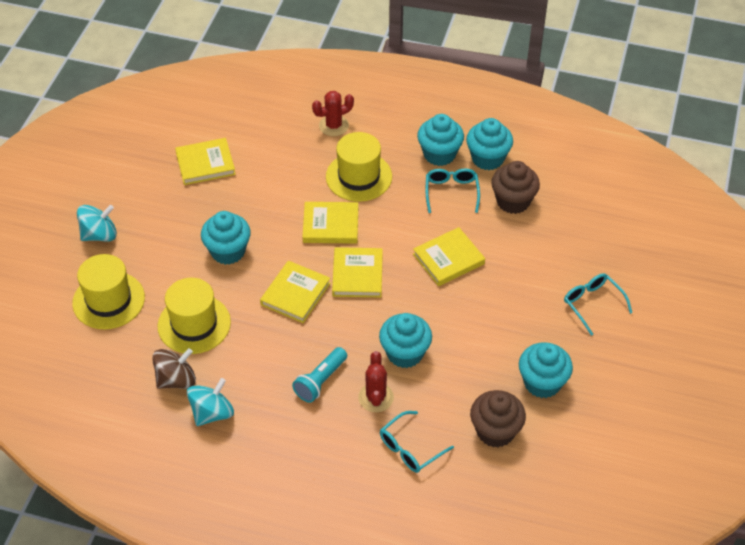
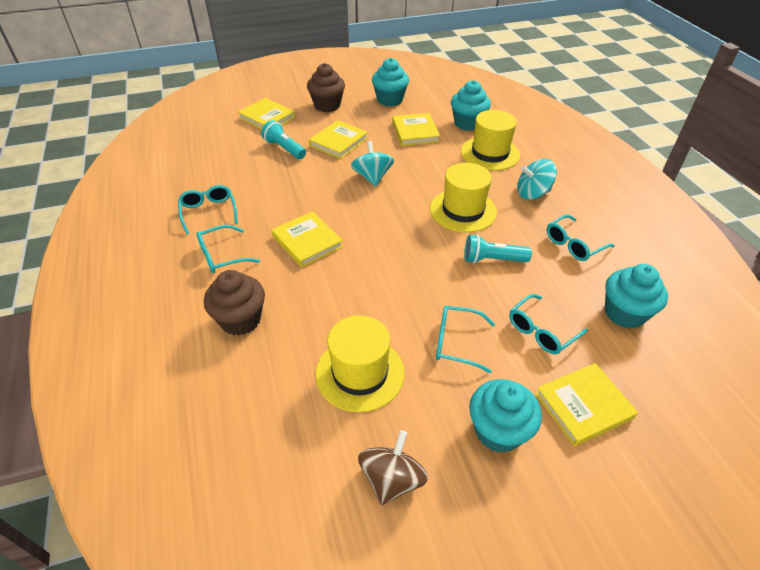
red cactus: [312,91,354,136] [358,351,394,412] = 2 -> none = 0
turquoise cupcake: [201,211,251,265] [379,313,432,368] [417,114,464,166] [466,118,513,170] [519,343,573,398] = 5 -> [372,58,409,106] [451,80,491,131] [469,379,542,453] [605,264,668,328] = 4
turquoise flashlight: [292,347,347,403] = 1 -> [261,120,306,159] [464,234,532,263] = 2
turquoise glasses: [380,411,454,473] [426,168,480,213] [564,273,632,336] = 3 -> [178,185,238,234] [196,225,260,273] [436,306,495,373] [509,294,588,354] [547,215,615,261] = 5

